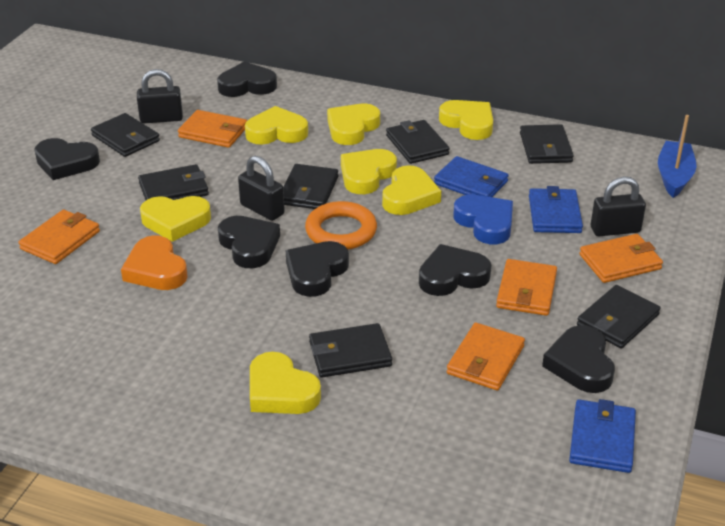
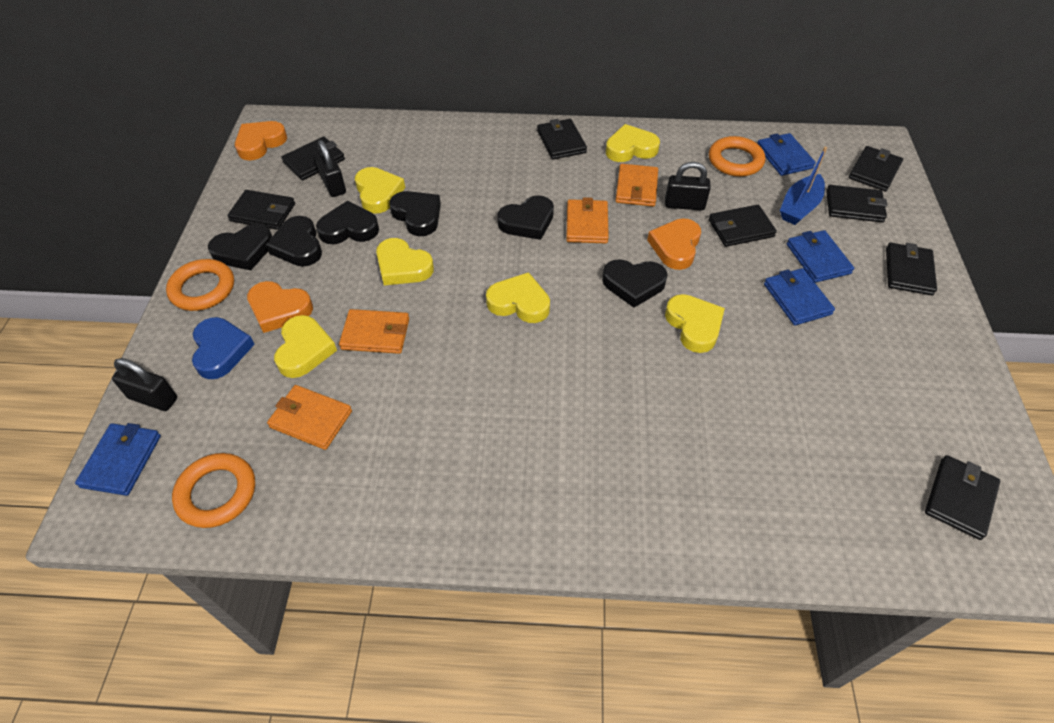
black wallet: [91,113,160,157] [138,164,209,200] [283,164,338,209] [309,323,392,377] [386,120,450,164] [520,124,574,164] [577,285,661,348] = 7 -> [227,190,295,230] [282,137,345,180] [537,119,587,159] [709,205,777,247] [826,185,888,222] [849,146,903,192] [886,243,937,295] [925,455,1000,540] = 8
blue wallet: [434,156,509,197] [529,186,583,233] [569,399,636,473] = 3 -> [75,423,161,496] [758,133,816,176] [764,268,835,325] [787,230,854,283] = 4
orange heart: [121,235,188,290] = 1 -> [235,121,287,161] [247,281,313,333] [647,218,701,270] = 3
orange ring: [305,201,377,250] = 1 -> [166,259,234,311] [172,453,255,528] [709,136,765,177] = 3
orange wallet: [18,209,100,264] [178,110,247,148] [447,322,525,391] [496,259,557,316] [579,234,663,283] = 5 -> [267,385,352,450] [339,309,409,354] [566,197,609,244] [616,164,658,207] = 4
yellow heart: [140,196,211,242] [245,106,308,144] [250,352,321,414] [327,104,380,145] [341,149,397,194] [382,165,441,215] [439,100,493,140] = 7 -> [274,315,337,378] [355,167,405,214] [376,238,434,285] [486,272,550,323] [606,124,660,162] [665,294,725,353] = 6

